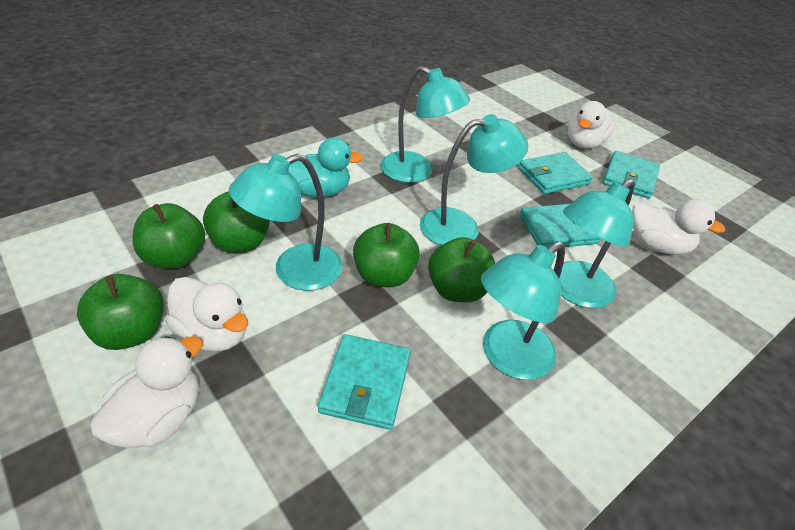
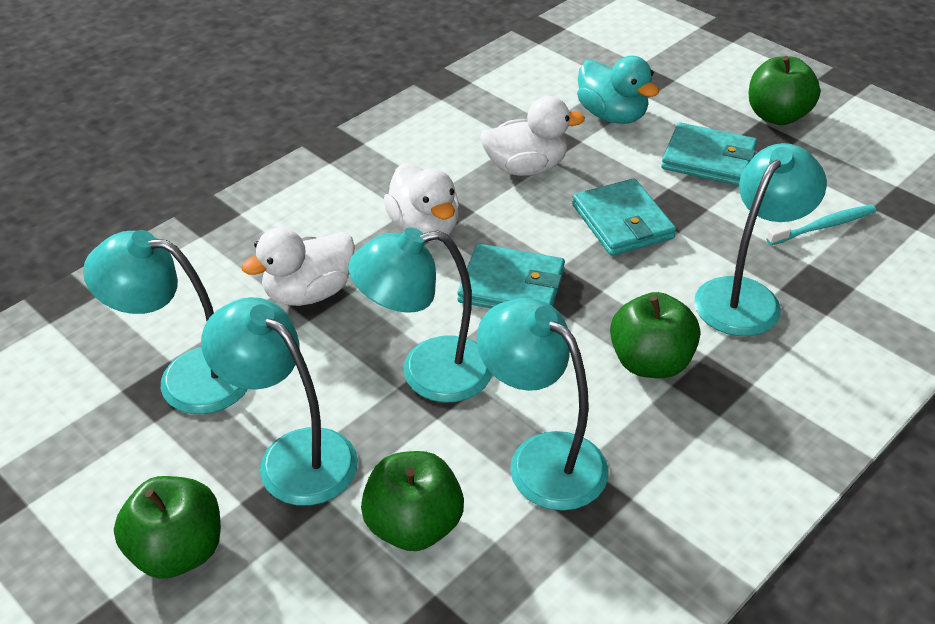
green apple: [77,274,164,350] [132,203,205,269] [203,191,270,253] [353,223,420,287] [428,237,495,302] = 5 -> [114,476,221,579] [361,451,464,551] [610,292,700,378] [748,56,820,125] = 4
turquoise toothbrush: none = 0 -> [766,205,876,245] = 1
turquoise wallet: [318,334,411,430] [518,152,593,194] [520,204,600,248] [603,151,660,199] = 4 -> [457,244,565,308] [572,178,676,256] [661,122,757,186] = 3
white duck: [90,336,203,448] [165,277,248,352] [568,101,614,149] [632,199,725,255] = 4 -> [241,227,355,306] [384,163,459,242] [480,96,585,176] = 3

